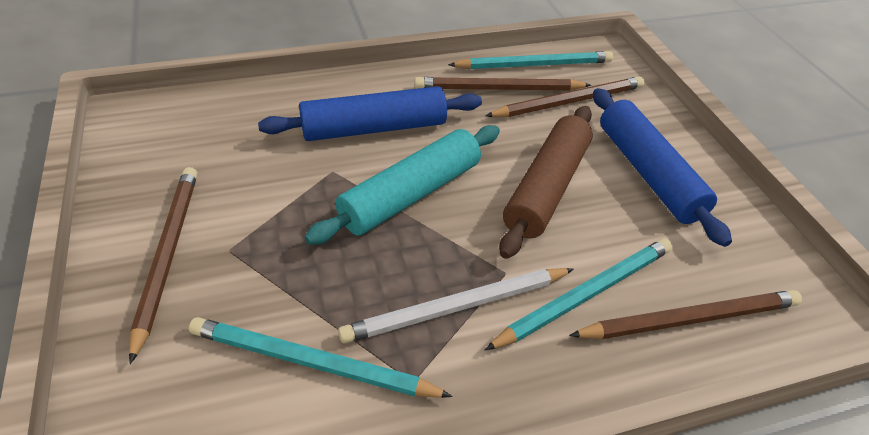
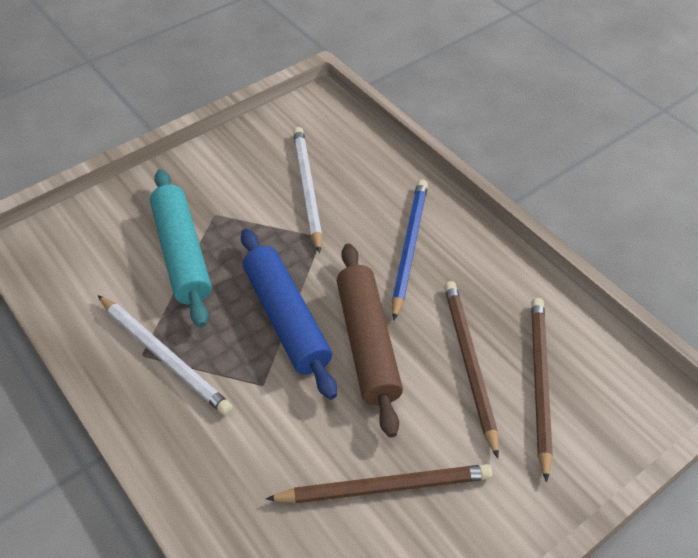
blue pencil: none = 0 -> [392,180,428,320] = 1
blue rolling pin: [258,86,482,141] [593,88,732,247] = 2 -> [241,229,337,400] = 1
brown pencil: [129,167,197,364] [414,77,591,91] [485,76,644,117] [569,290,802,339] = 4 -> [266,464,492,503] [444,281,499,459] [531,298,553,482] = 3
turquoise pencil: [189,317,453,398] [448,51,613,69] [485,239,672,350] = 3 -> none = 0
white pencil: [338,268,574,344] = 1 -> [98,295,233,415] [293,127,322,253] = 2

